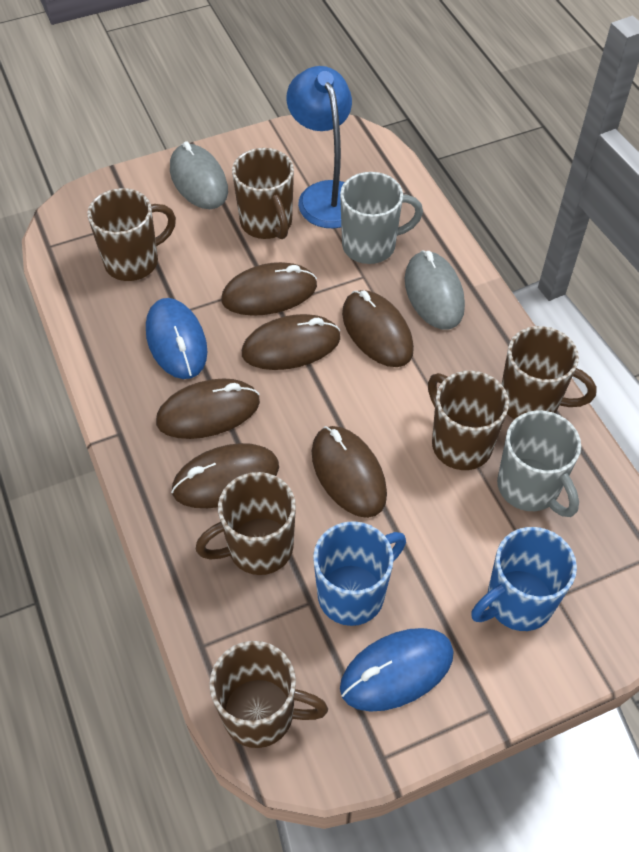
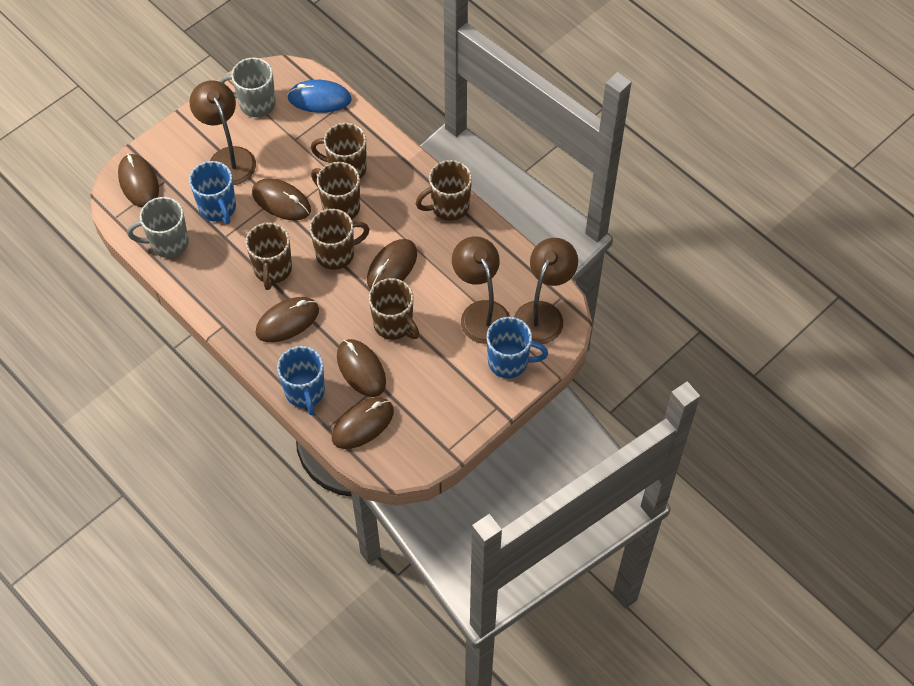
blue lamp: [286,66,352,228] = 1 -> none = 0
blue mouse: [146,298,208,379] [340,628,454,712] = 2 -> [287,80,352,113] = 1
blue mug: [313,521,406,626] [471,527,577,631] = 2 -> [189,161,236,224] [277,346,325,415] [487,317,548,379] = 3
brown lamp: none = 0 -> [189,80,256,185] [452,236,510,344] [514,238,578,344] = 3
grey mouse: [170,141,228,209] [405,250,465,329] = 2 -> none = 0

